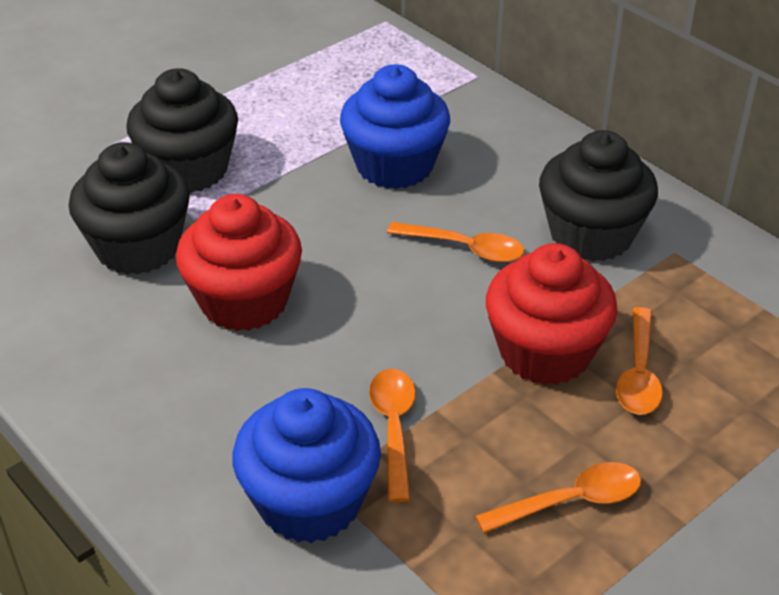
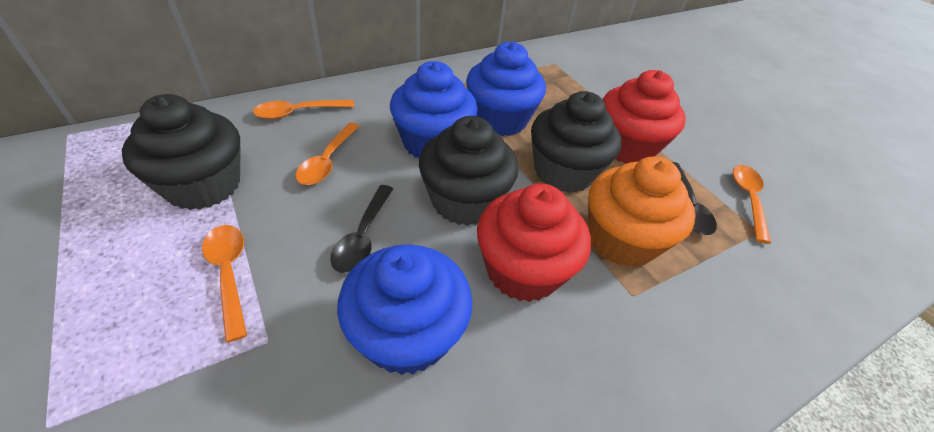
black spoon: none = 0 -> [330,185,393,273] [672,162,717,235] = 2
blue cupcake: [232,388,381,543] [340,64,450,189] = 2 -> [337,245,473,375] [390,61,477,158] [466,42,546,136] = 3
orange cupcake: none = 0 -> [588,156,696,267] = 1

